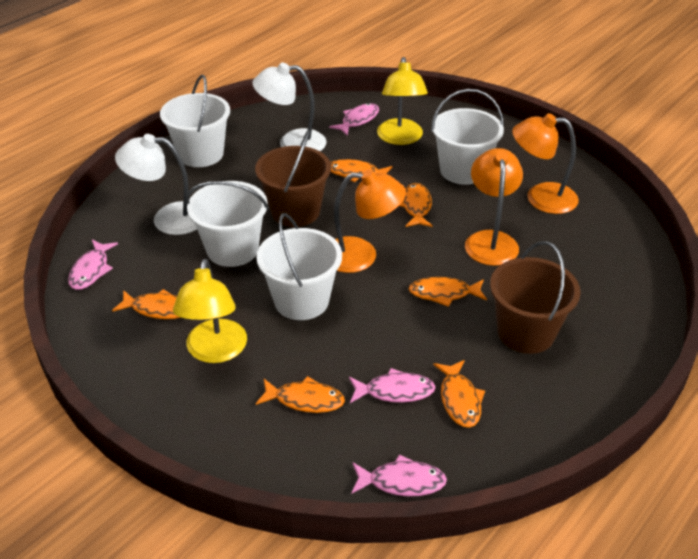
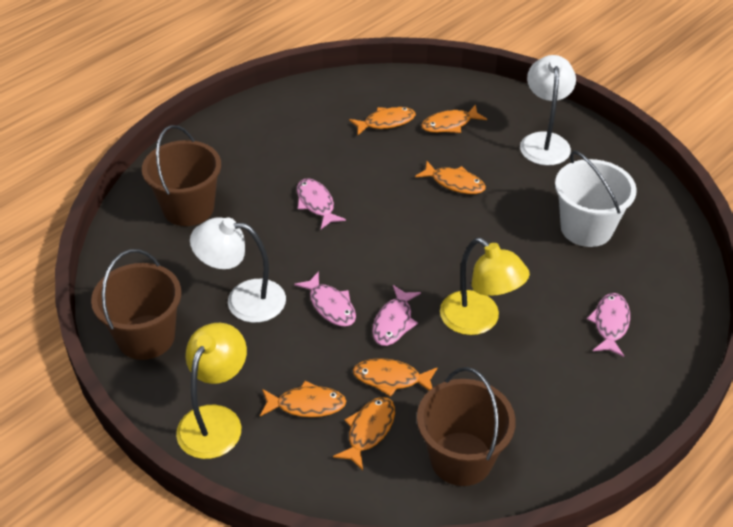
brown bucket: [255,130,331,227] [490,241,581,354] = 2 -> [91,249,181,360] [142,125,221,226] [417,367,516,486] = 3
orange lamp: [334,169,406,273] [465,148,523,266] [512,113,579,214] = 3 -> none = 0
white bucket: [160,75,230,167] [186,181,269,267] [257,213,342,320] [431,89,504,185] = 4 -> [555,151,637,247] = 1

